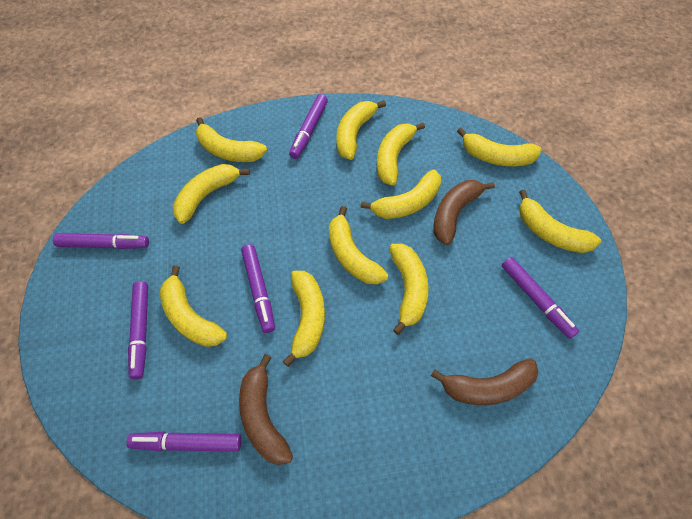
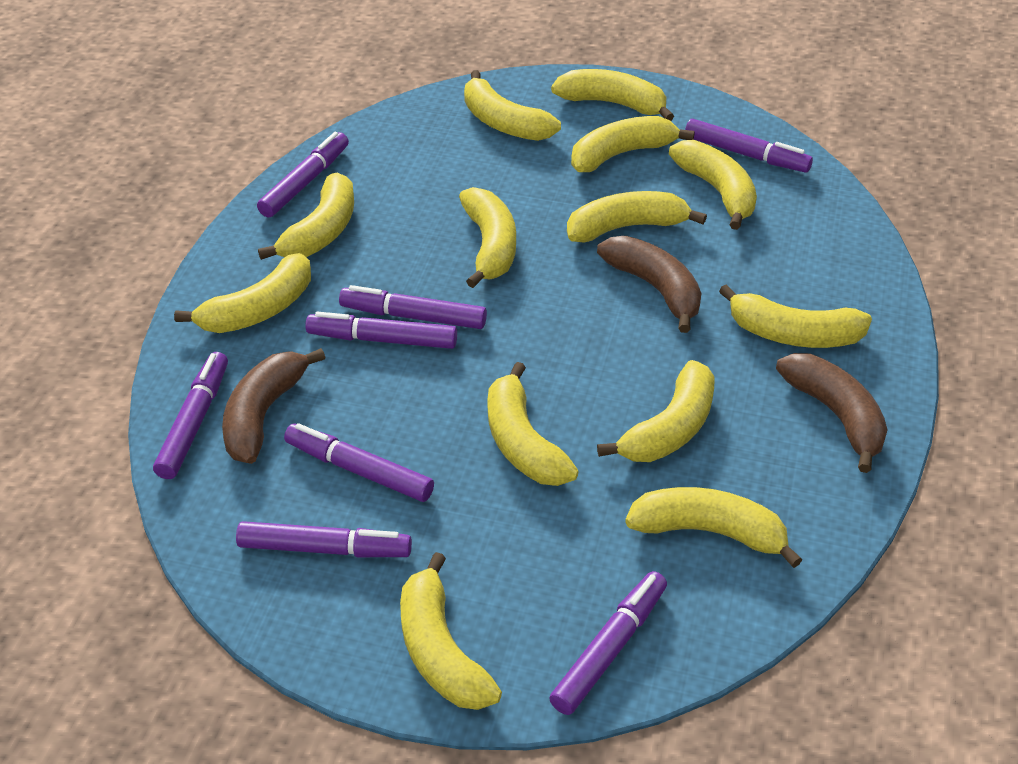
purple marker: [53,233,149,249] [127,432,241,452] [128,281,148,379] [241,244,275,333] [289,94,328,159] [502,257,579,339] = 6 -> [153,352,228,479] [236,521,412,557] [257,132,349,218] [284,423,434,502] [305,312,457,349] [339,285,487,329] [549,571,667,715] [685,119,813,173] = 8
yellow banana: [160,266,227,347] [173,164,250,224] [196,117,267,162] [283,271,325,367] [329,206,388,284] [337,100,386,160] [361,170,441,219] [377,122,425,186] [389,244,429,335] [457,128,542,166] [519,190,601,253] = 11 -> [174,253,311,333] [258,173,354,260] [400,552,502,710] [459,187,516,288] [464,70,561,141] [488,362,579,486] [551,69,674,121] [567,191,707,243] [571,116,695,172] [597,360,715,462] [625,487,802,568] [669,140,757,230] [719,284,872,348] = 13

